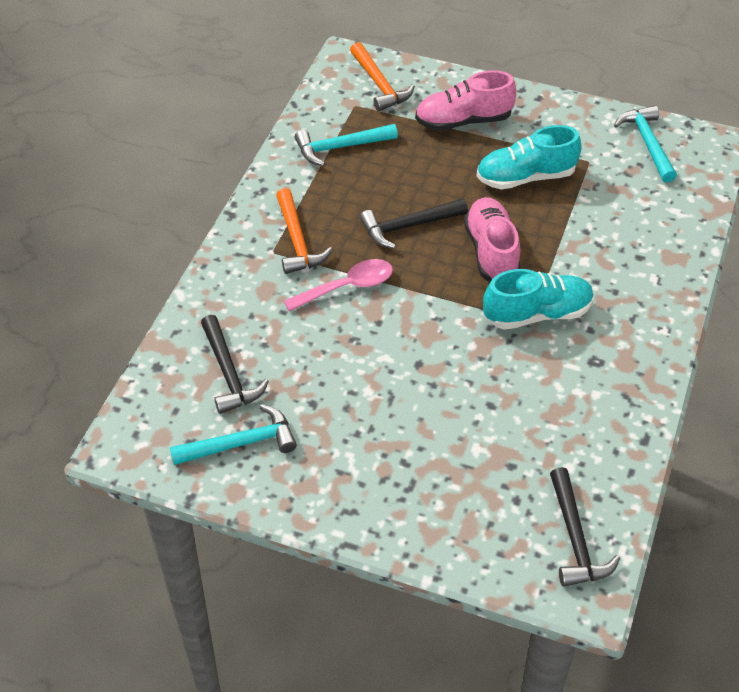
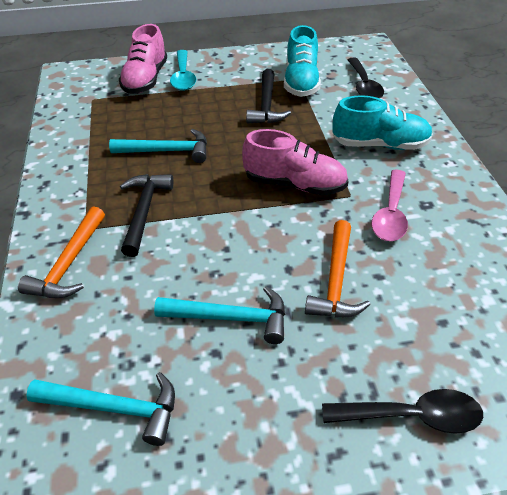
black hammer: [201,315,269,414] [360,198,468,249] [550,467,620,587] = 3 -> [120,174,173,257] [246,69,291,124] = 2
black spoon: none = 0 -> [322,389,483,434] [347,58,384,98] = 2
turquoise spoon: none = 0 -> [170,50,196,91] = 1

